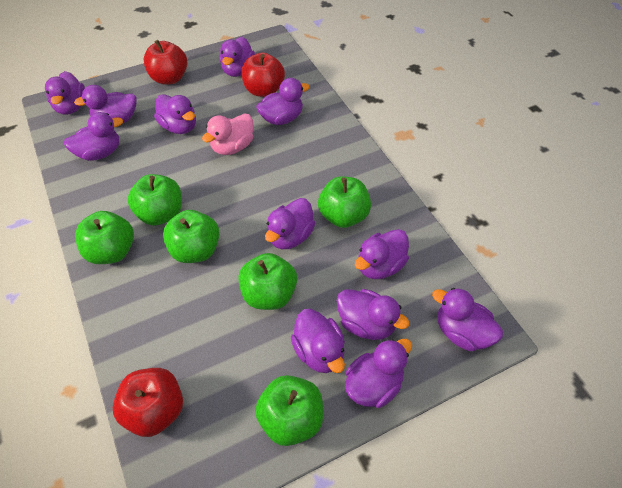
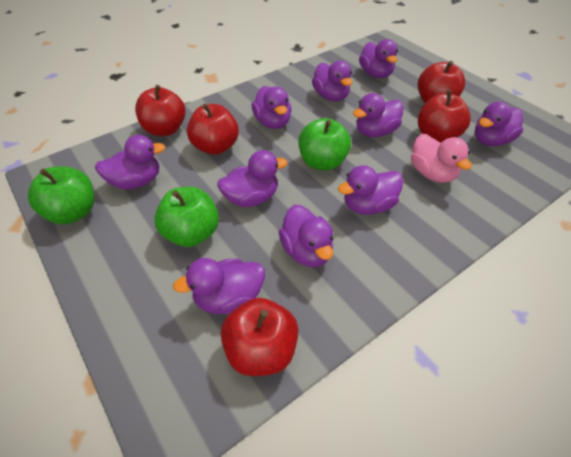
green apple: [75,211,134,264] [128,174,182,225] [163,210,220,263] [238,253,297,310] [255,375,323,446] [318,176,371,228] = 6 -> [28,166,94,224] [154,187,219,247] [298,118,351,170] = 3
purple duck: [45,71,85,115] [64,112,123,161] [74,85,137,124] [154,94,196,134] [220,37,255,77] [256,78,310,125] [265,198,315,249] [291,309,345,373] [337,289,410,340] [345,339,412,408] [355,229,409,279] [432,288,503,351] = 12 -> [95,135,166,189] [173,258,265,314] [217,150,288,207] [252,86,291,129] [279,205,333,267] [312,61,352,101] [338,165,403,215] [353,93,403,137] [359,39,398,78] [474,102,523,146] = 10
red apple: [113,368,183,437] [144,40,187,85] [241,53,285,97] = 3 -> [135,85,186,136] [187,103,239,155] [221,298,299,376] [418,61,465,103] [418,90,470,143] = 5

